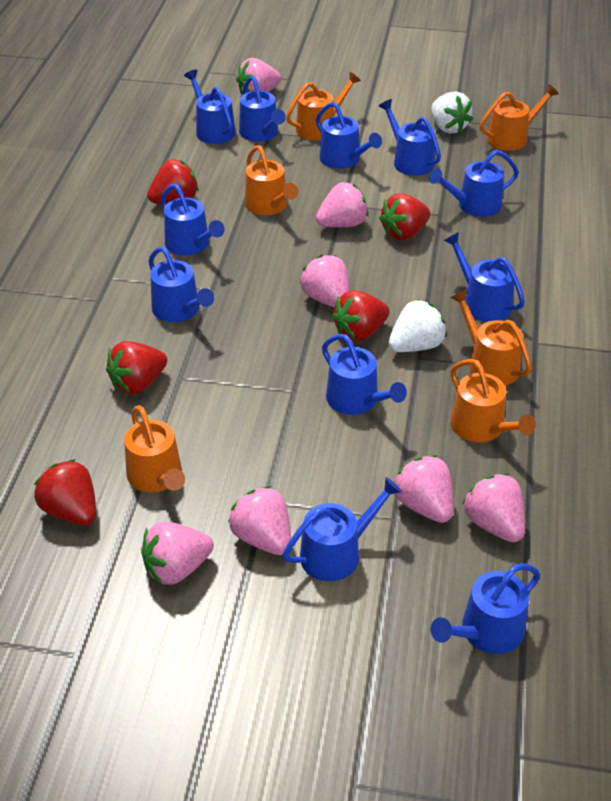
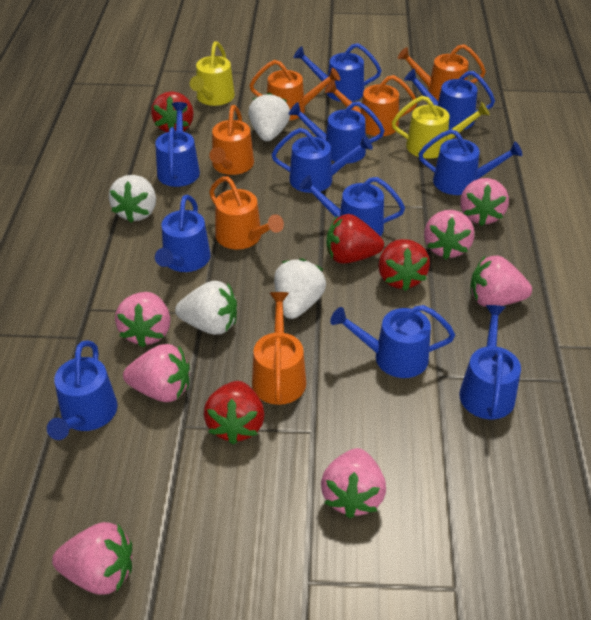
red strawberry: [34,459,96,526] [106,341,167,395] [147,159,199,204] [332,290,390,342] [379,194,430,240] = 5 -> [151,91,194,133] [203,381,265,445] [326,214,384,264] [378,239,430,291] = 4
white strawberry: [389,299,447,352] [431,91,473,134] = 2 -> [109,175,156,223] [175,281,237,335] [248,92,290,141] [274,258,326,319] = 4
yellow watering can: none = 0 -> [190,41,235,106] [392,96,490,159] = 2

